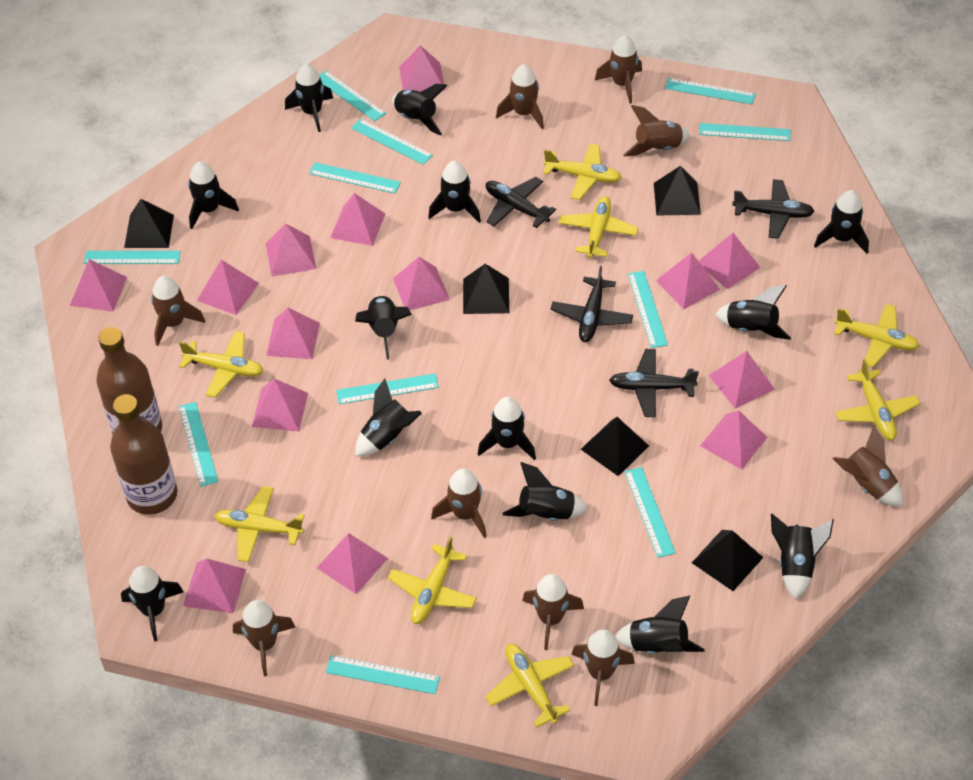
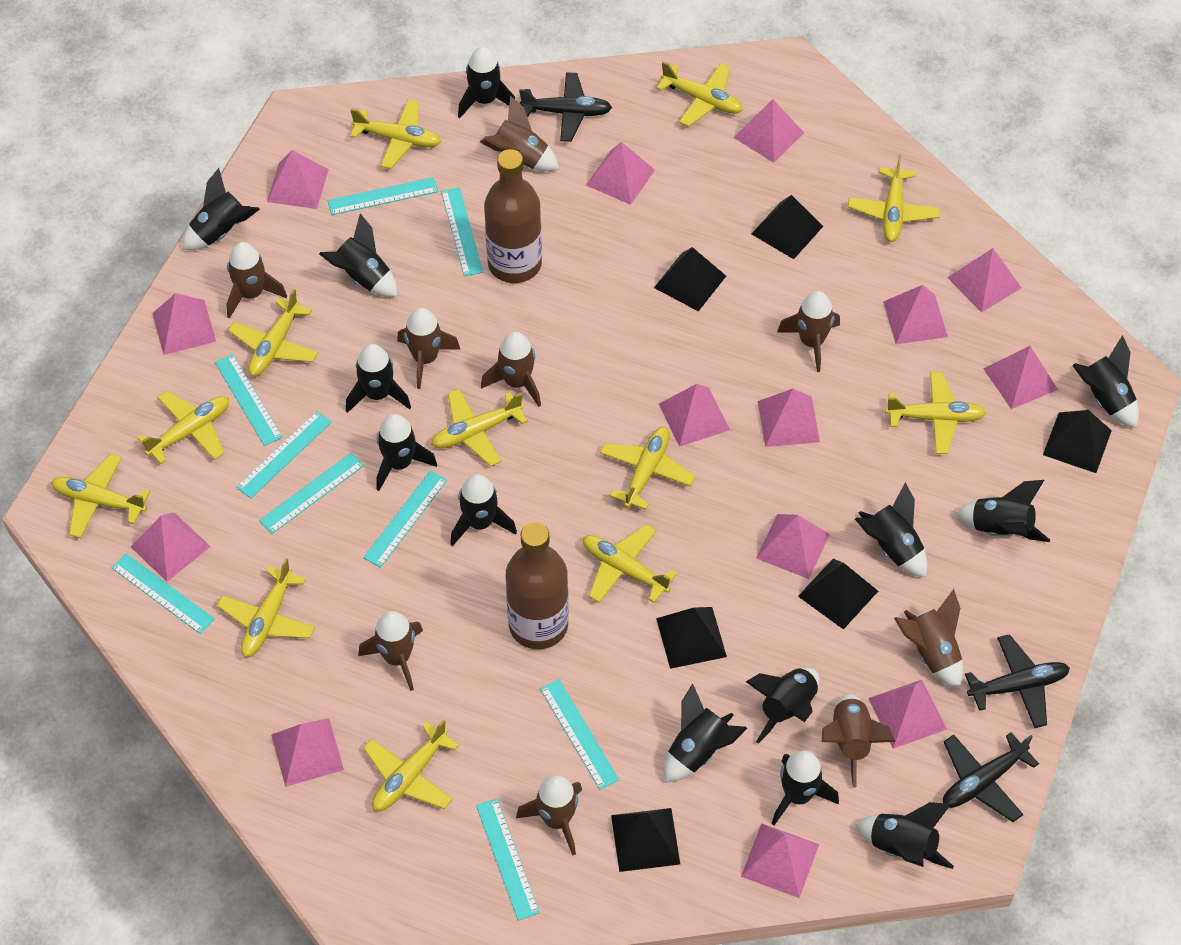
black plane: [486,177,556,228] [551,266,633,342] [609,349,699,417] [732,179,815,239] = 4 -> [519,72,612,142] [943,732,1039,822] [965,634,1070,728] = 3
black pyramid: [124,199,174,248] [463,264,509,314] [581,417,649,476] [654,166,701,216] [692,530,763,591] = 5 -> [611,808,680,872] [654,247,726,311] [656,607,727,669] [751,195,823,259] [798,559,878,630] [1043,410,1112,473] = 6
turquoise ruler: [84,251,181,264] [179,402,218,487] [309,162,401,193] [320,71,386,121] [326,655,440,694] [336,374,439,404] [351,119,433,165] [624,467,676,558] [628,271,668,348] [665,78,756,104] [699,123,791,141] = 11 -> [111,553,215,634] [215,354,283,446] [236,411,332,498] [259,452,364,534] [327,177,438,215] [363,471,447,568] [441,187,483,276] [476,798,540,921] [540,679,619,790] = 9
yellow plane: [179,331,263,398] [214,486,305,562] [388,536,477,624] [485,644,575,727] [543,144,622,200] [559,196,638,258] [834,304,919,367] [835,359,920,440] = 8 -> [51,454,150,538] [138,391,229,464] [217,558,316,657] [228,289,318,376] [350,99,441,169] [363,719,459,811] [431,389,528,467] [583,524,677,603] [600,426,696,510] [657,61,743,127] [848,154,940,242] [885,372,987,454] = 12

